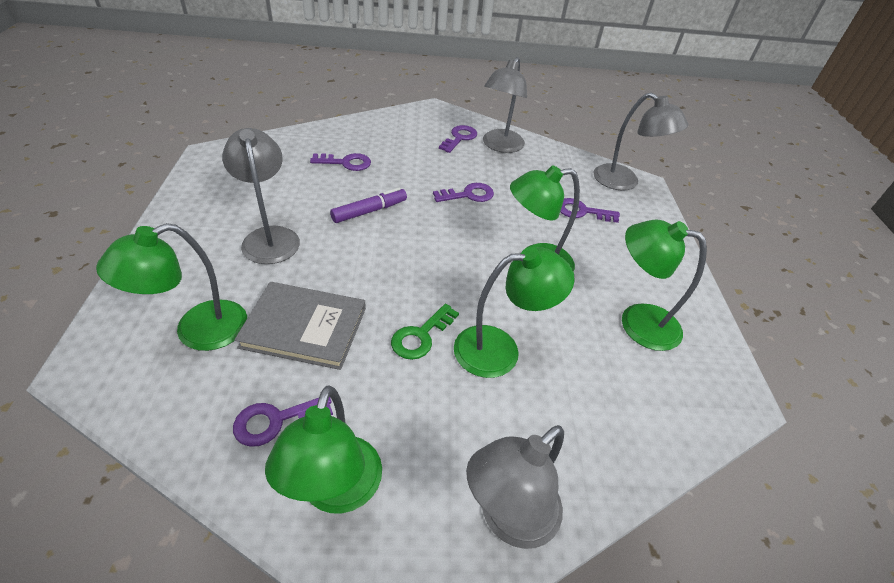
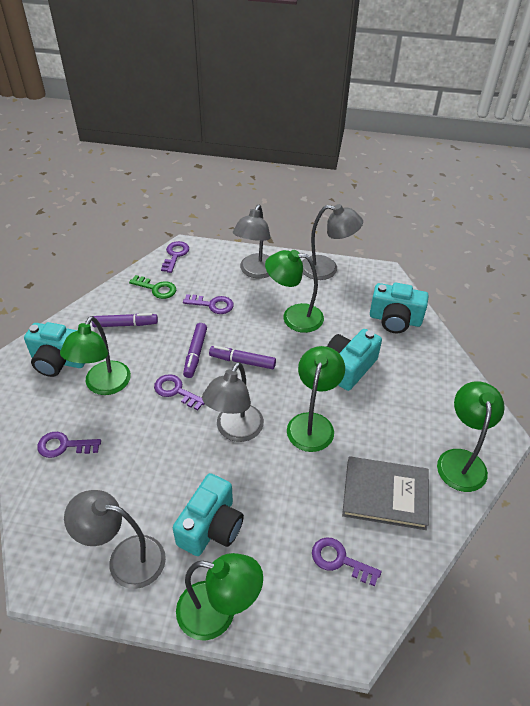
purple marker: [330,188,407,223] = 1 -> [92,313,158,327] [183,323,207,378] [209,346,276,369] = 3
turquoise camera: none = 0 -> [24,322,85,377] [173,473,244,556] [327,329,382,391] [370,283,429,333] = 4

